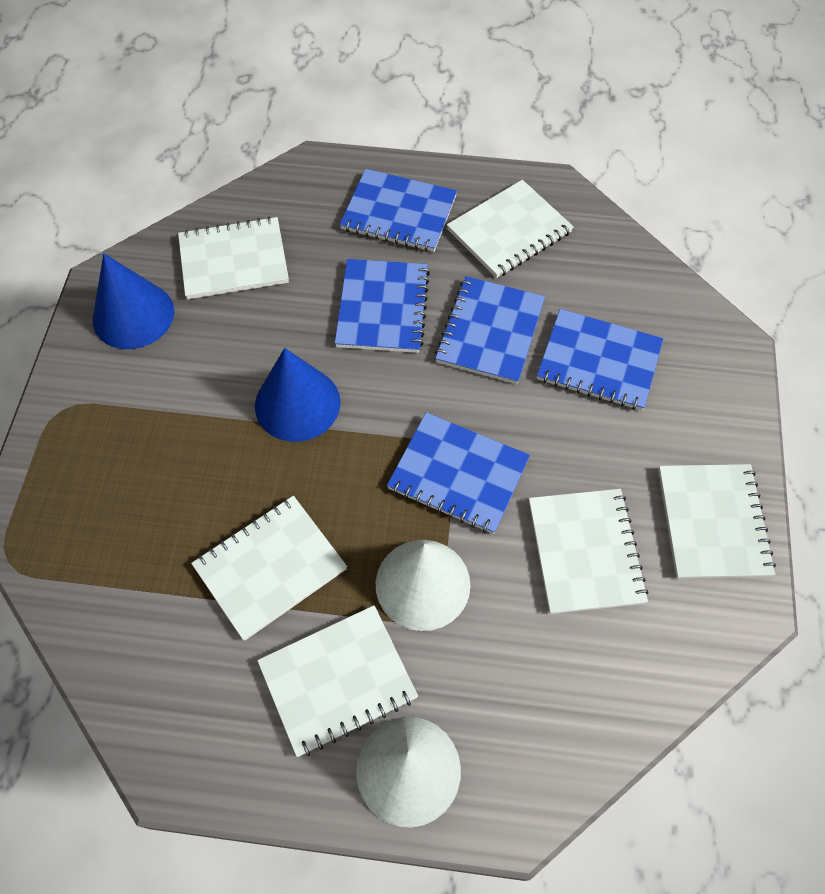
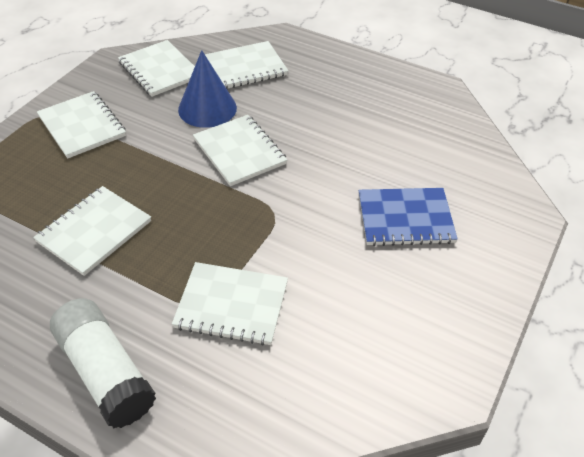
blue cone: [93,254,174,349] [255,348,341,442] = 2 -> [178,50,237,128] = 1
blue notebook: [335,259,430,353] [340,169,457,252] [387,412,530,534] [435,276,545,384] [537,309,664,411] = 5 -> [359,188,458,246] = 1
white cone: [356,717,461,827] [376,540,471,631] = 2 -> none = 0
white glue stick: none = 0 -> [50,298,156,429] = 1

